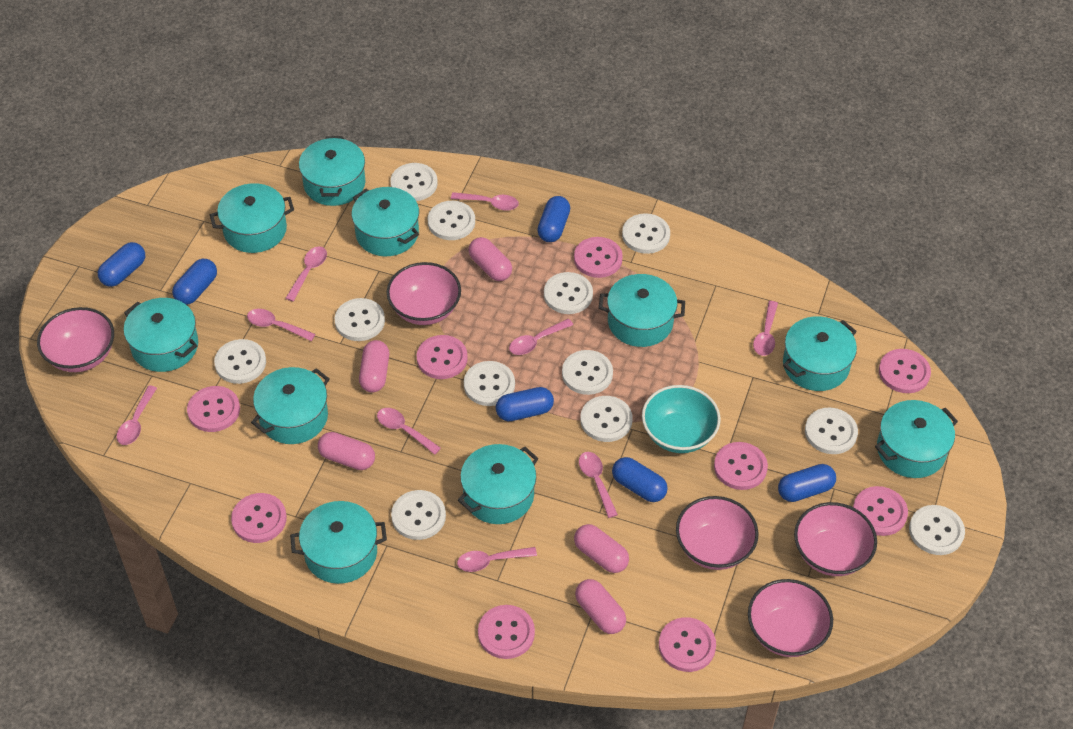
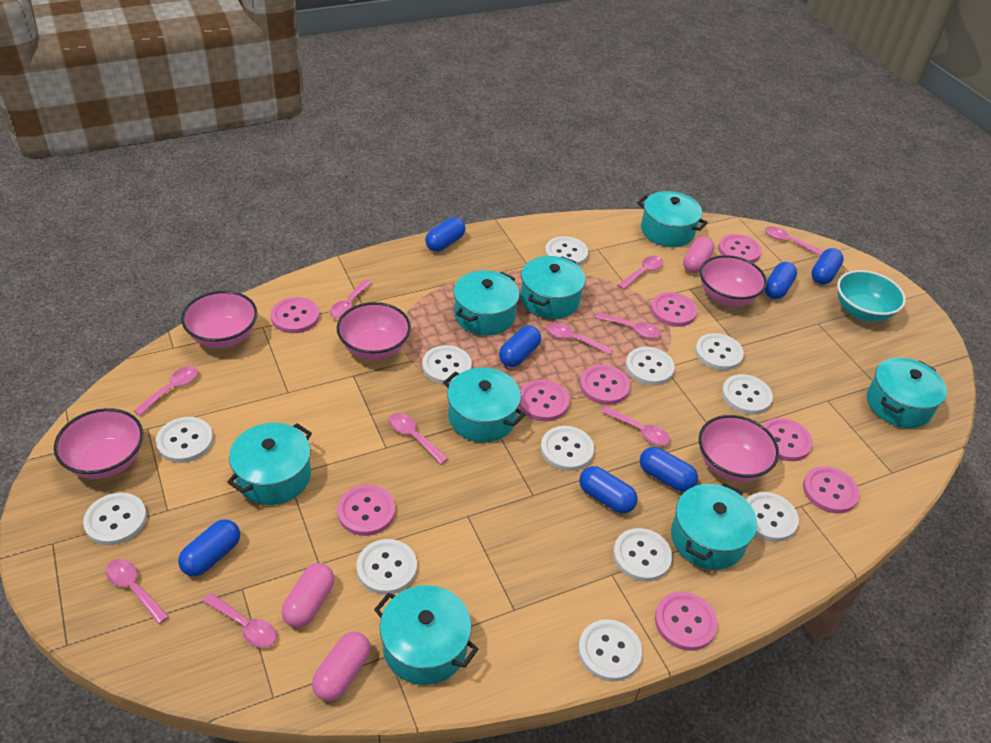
blue capsule: [98,242,145,287] [172,259,217,305] [496,387,554,421] [537,196,570,242] [612,457,668,502] [778,464,836,502] = 6 -> [178,519,240,576] [425,217,466,252] [499,325,541,367] [579,466,638,513] [640,447,698,492] [765,262,797,299] [811,248,844,284] = 7
pink capsule: [318,432,375,470] [359,340,389,393] [469,237,512,281] [574,524,629,573] [575,579,626,634] = 5 -> [281,563,334,628] [312,632,371,701] [683,236,714,273] = 3
pink spoon: [117,386,157,445] [247,309,315,341] [285,247,327,301] [377,408,441,455] [451,192,519,211] [457,547,537,572] [509,319,573,355] [579,452,618,518] [753,301,778,356] = 9 -> [106,559,169,624] [134,366,198,416] [202,593,277,648] [330,279,372,319] [389,413,448,464] [547,323,612,354] [595,312,661,338] [601,406,670,445] [618,256,663,290] [765,226,823,256] = 10
turquoise pot: [124,298,198,372] [210,183,294,253] [251,367,330,444] [290,501,387,584] [299,136,365,206] [352,187,419,256] [458,444,539,524] [599,274,685,347] [783,316,857,391] [875,400,958,478] = 10 -> [227,423,312,505] [374,585,478,685] [443,368,526,442] [453,270,520,335] [521,256,586,319] [637,191,708,247] [671,483,757,570] [867,357,947,428] = 8

